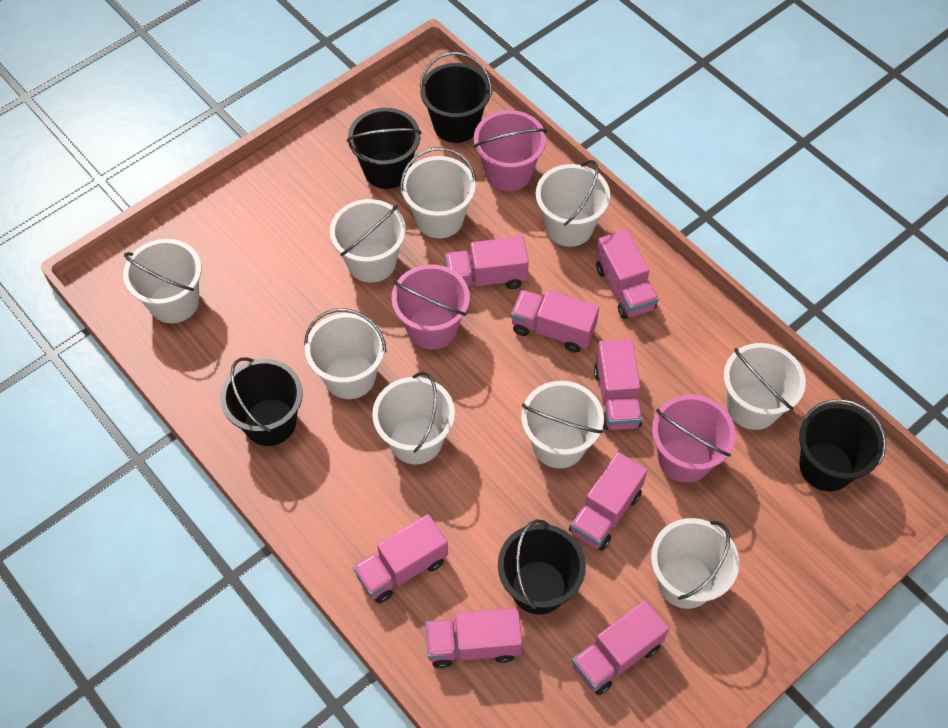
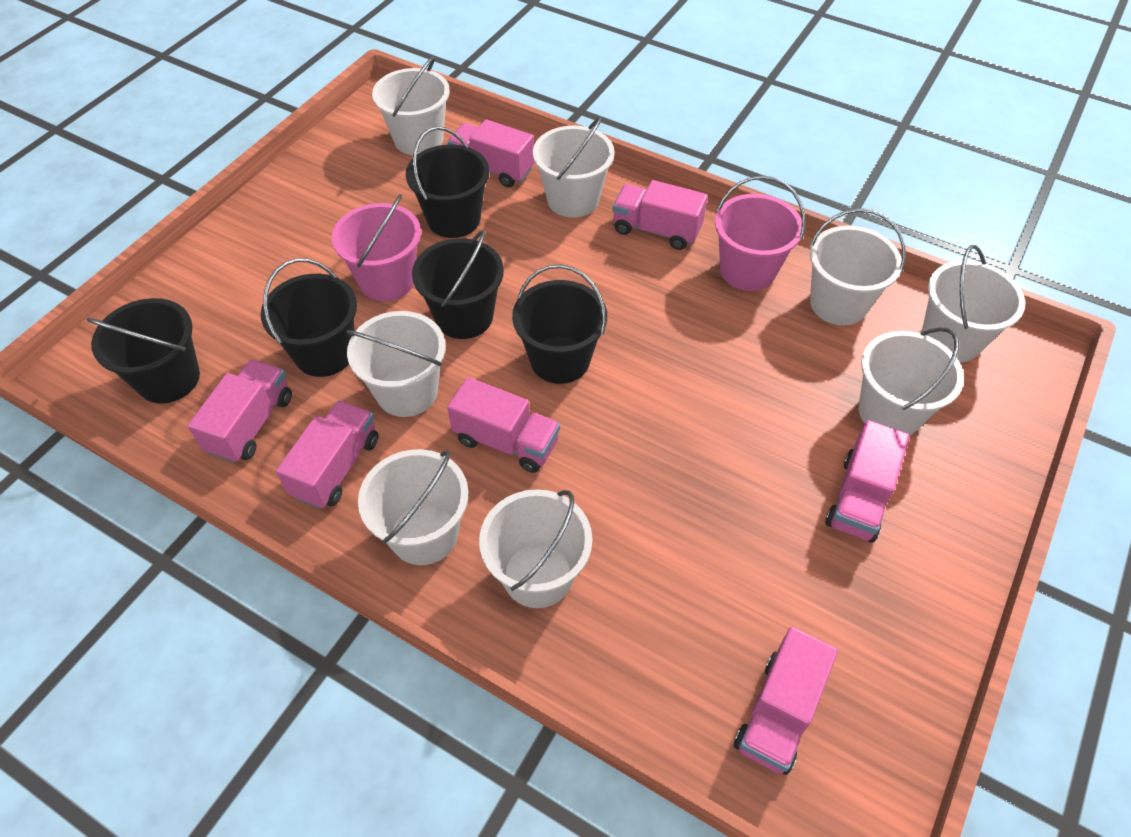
pink bucket: [392,264,470,349] [473,110,547,191] [652,395,736,483] = 3 -> [332,194,421,301] [715,175,805,291] = 2
pink truck: [353,514,448,603] [425,608,522,668] [445,236,529,289] [511,290,599,353] [569,452,648,551] [572,600,669,695] [594,339,643,430] [596,229,659,319] = 8 -> [188,359,292,463] [276,400,379,509] [447,377,560,473] [448,119,534,188] [613,180,708,250] [734,627,838,775] [825,420,910,543] = 7
white bucket: [123,239,201,323] [304,308,386,399] [330,199,406,283] [372,372,455,464] [400,147,476,239] [521,381,604,468] [536,160,610,247] [651,518,739,609] [724,343,806,430] = 9 -> [346,311,446,417] [358,449,468,565] [372,57,450,155] [479,489,592,608] [533,116,615,218] [809,208,906,325] [858,327,964,435] [922,245,1025,363] = 8

